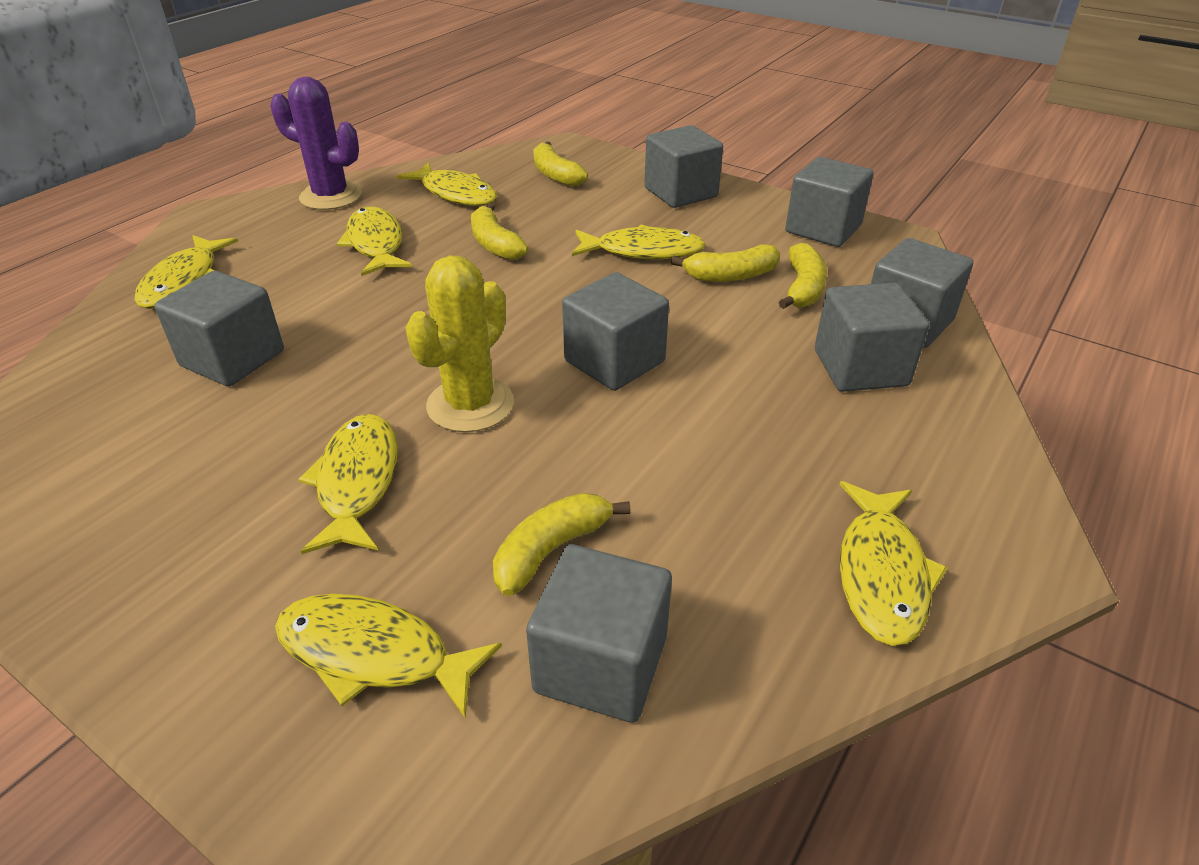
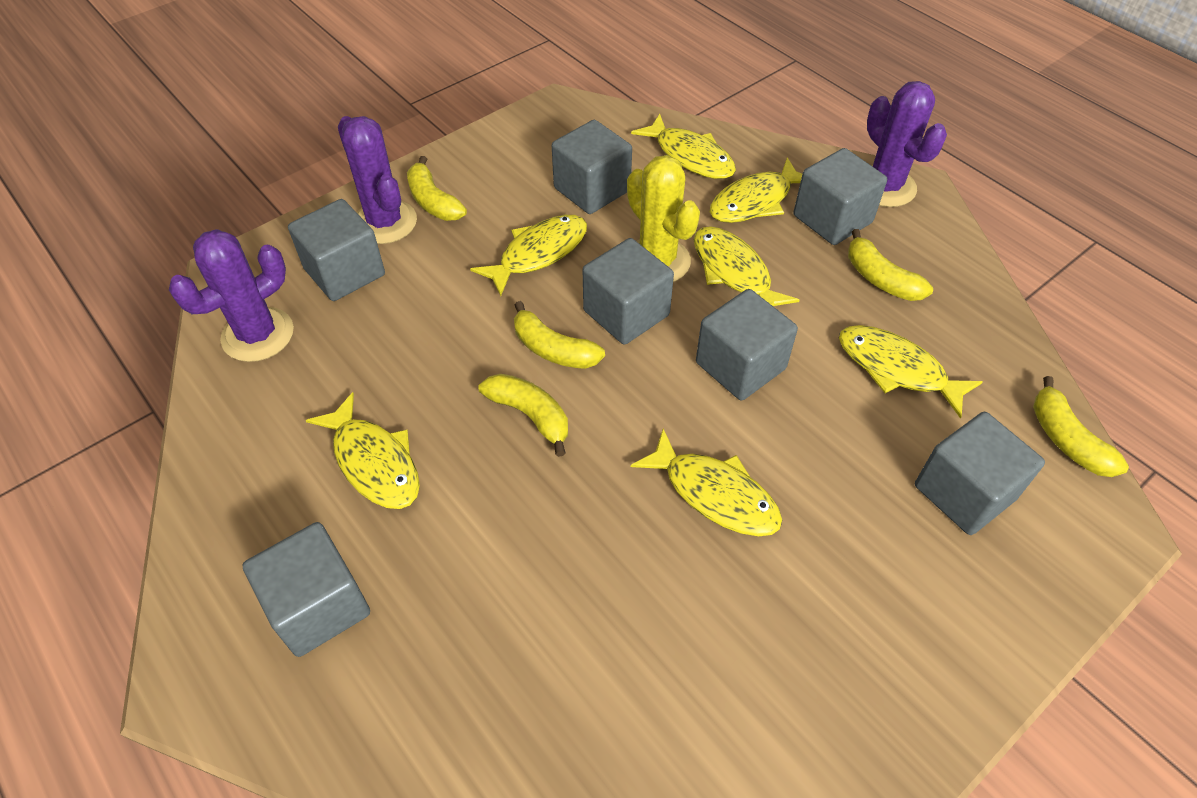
purple cactus: [270,77,362,210] = 1 -> [169,229,294,362] [338,116,417,244] [867,81,947,207] = 3

